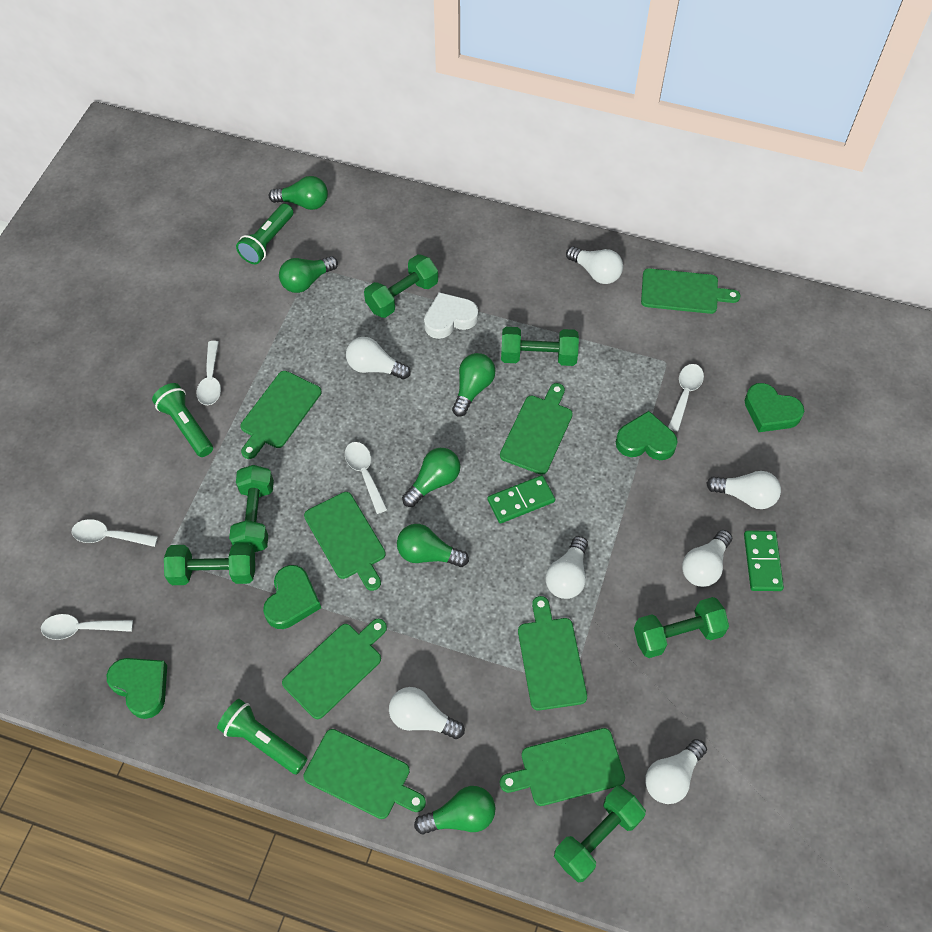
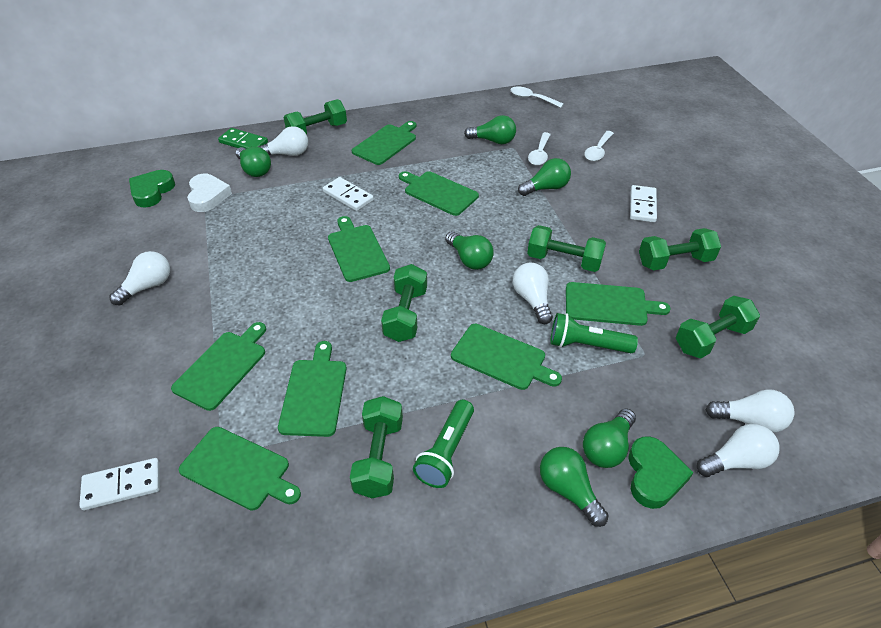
green domino: [487,475,555,524] [744,531,784,591] = 2 -> [218,128,268,149] = 1
green flashlight: [152,383,213,457] [217,699,307,775] [236,203,293,264] = 3 -> [413,400,474,488] [550,313,638,353] = 2
green heart: [107,658,167,719] [263,565,321,629] [616,411,678,460] [744,383,804,432] = 4 -> [129,170,175,207] [628,436,694,509] = 2
white domino: none = 0 -> [79,458,160,510] [323,177,374,211] [630,185,657,222] = 3
white light bulb: [346,337,411,380] [389,687,465,739] [546,536,588,599] [566,246,623,284] [645,739,707,804] [682,530,732,587] [706,471,781,509] = 7 -> [109,251,170,306] [258,126,308,156] [513,263,553,324] [697,424,780,477] [705,389,794,433] = 5
white spoon: [41,614,133,640] [72,519,158,547] [196,341,221,405] [345,442,387,514] [668,364,704,432] = 5 -> [510,86,564,108] [528,132,551,165] [585,131,614,161] = 3

